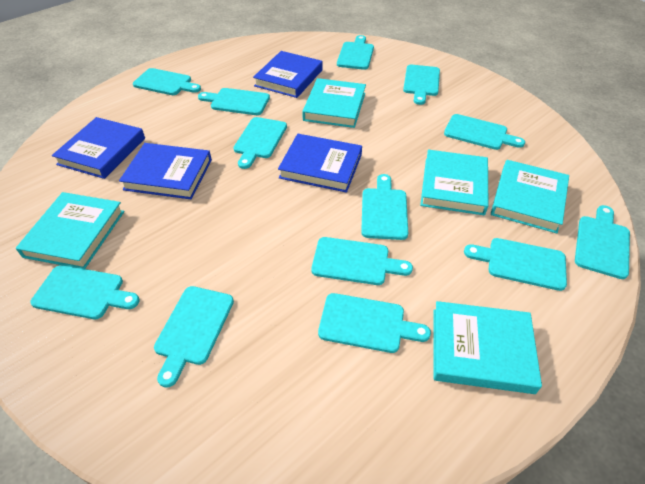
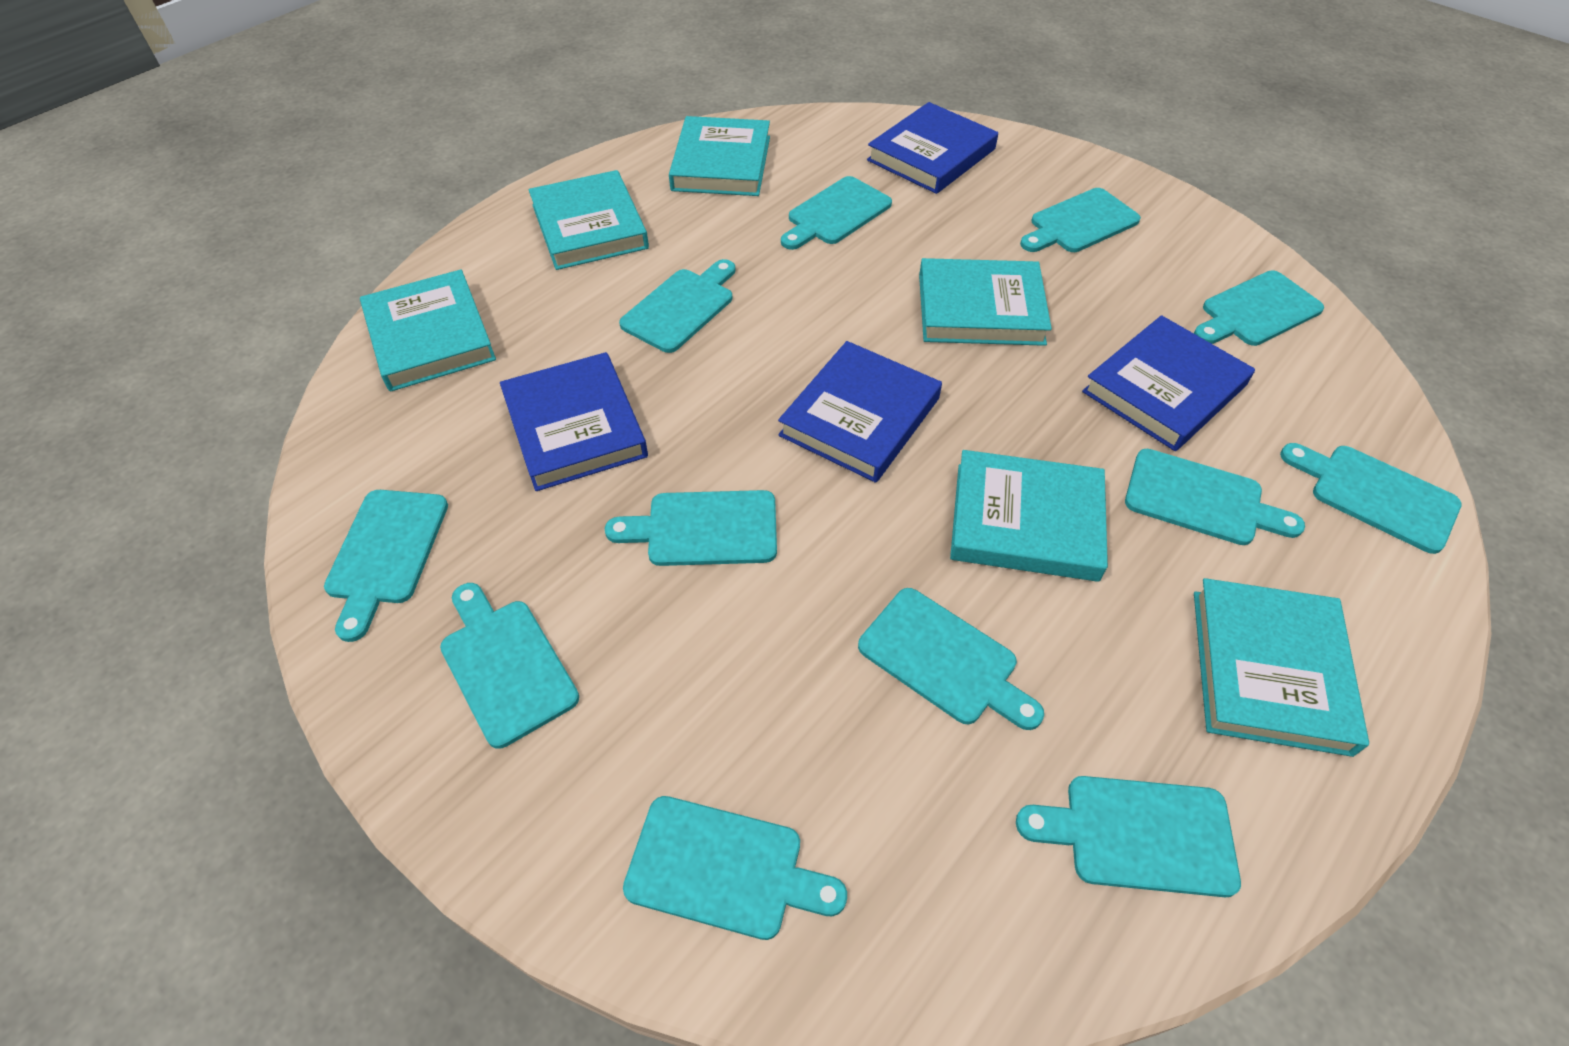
turquoise book: [16,192,124,269] [302,78,366,128] [420,150,489,215] [433,301,542,394] [491,160,569,233] = 5 -> [360,269,496,392] [529,170,649,270] [669,116,770,196] [919,258,1052,346] [950,450,1108,582] [1194,578,1369,757] = 6
turquoise cutting board: [30,265,140,319] [133,68,201,95] [154,286,234,388] [198,88,270,115] [233,117,287,169] [311,237,413,285] [318,293,431,353] [337,35,374,70] [361,174,408,240] [403,65,440,105] [444,114,525,150] [464,238,567,291] [575,205,630,279] = 13 -> [324,490,448,642] [440,583,579,749] [605,490,777,566] [619,259,735,353] [623,796,847,940] [781,176,892,250] [858,588,1044,730] [1016,776,1241,897] [1020,188,1141,252] [1125,449,1305,545] [1194,270,1324,346] [1280,443,1462,554] = 12

